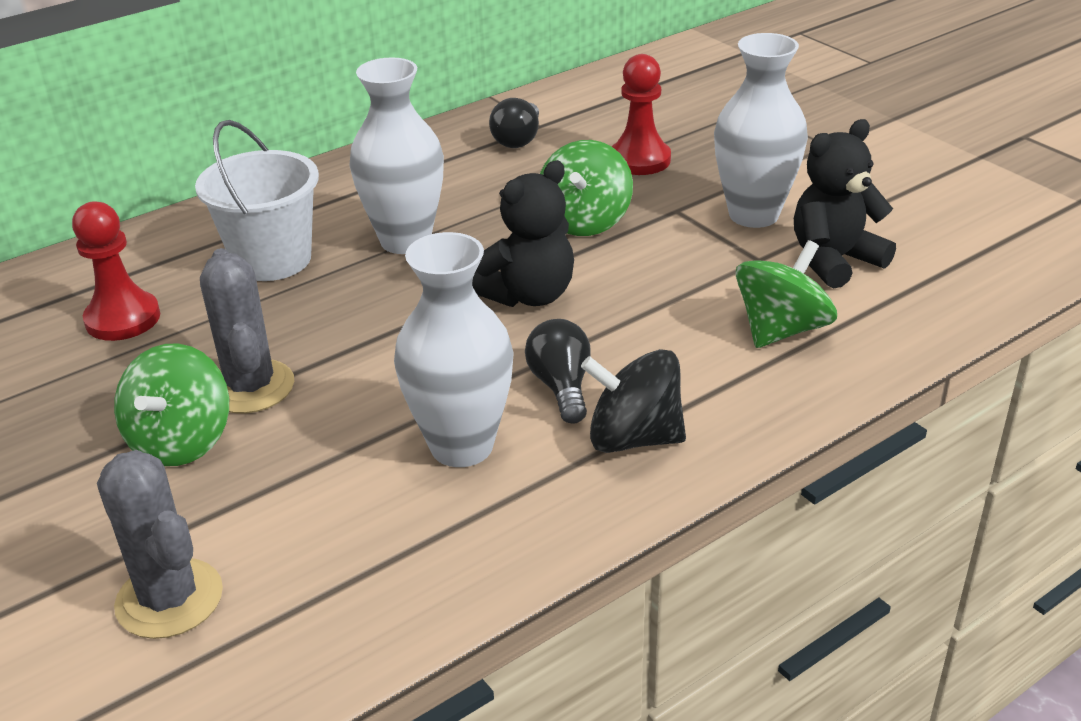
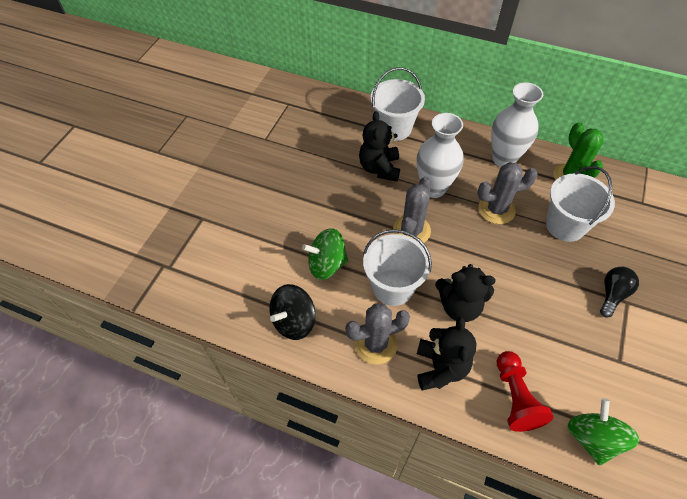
black light bulb: [489,98,539,148] [525,319,591,424] = 2 -> [600,267,639,317] = 1
black teddy bear: [472,160,574,307] [794,119,896,289] = 2 -> [359,111,400,182] [417,317,476,390] [435,264,496,322] = 3
green cactus: none = 0 -> [553,122,604,180] = 1
green spinning top: [114,344,229,466] [540,140,633,236] [736,240,837,348] = 3 -> [302,228,349,280] [568,398,640,466] = 2
grey cactus: [97,450,223,639] [200,248,294,413] = 2 -> [345,303,410,364] [393,177,432,243] [477,162,538,224] = 3
red pawn: [72,201,160,341] [612,54,671,175] = 2 -> [497,351,554,432] = 1
white bucket: [195,120,319,281] = 1 -> [363,229,432,306] [371,67,425,141] [546,166,615,242] = 3
white vase: [349,57,444,254] [394,232,514,467] [714,33,808,228] = 3 -> [417,113,464,198] [491,82,543,167] = 2

